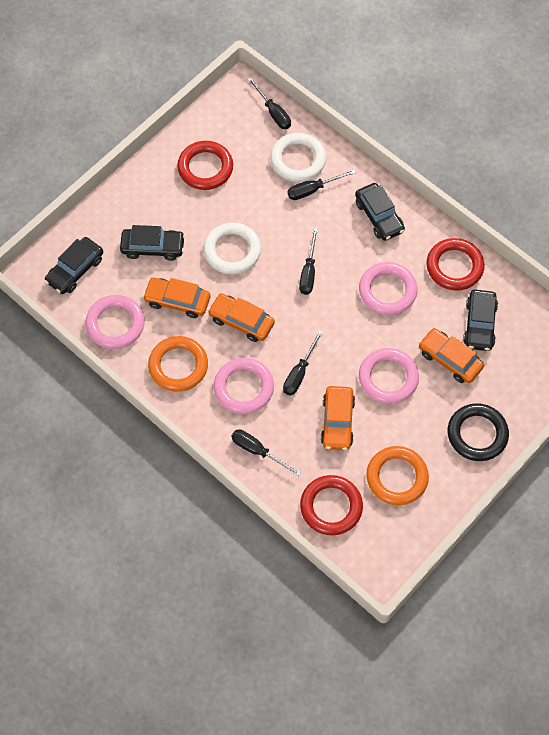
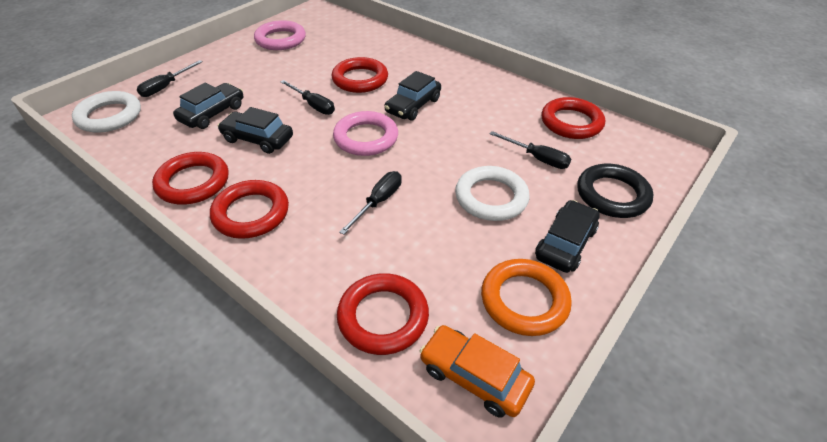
black screwdriver: [231,429,301,476] [248,77,291,129] [283,330,323,396] [287,170,356,200] [299,228,318,295] = 5 -> [137,60,203,97] [280,80,335,115] [339,171,402,235] [489,131,571,169] = 4
orange car: [143,278,210,318] [208,293,275,342] [321,386,355,450] [419,328,484,383] = 4 -> [420,325,535,418] = 1
orange ring: [148,336,208,392] [366,446,429,505] = 2 -> [481,259,572,336] = 1
pink ring: [85,295,145,349] [214,358,274,414] [359,262,417,315] [359,348,419,404] = 4 -> [254,20,306,50] [333,111,398,156] = 2
red ring: [177,141,233,190] [300,475,363,535] [426,238,485,291] = 3 -> [152,152,229,204] [210,180,289,239] [332,57,388,93] [337,273,429,355] [542,97,605,139] = 5

